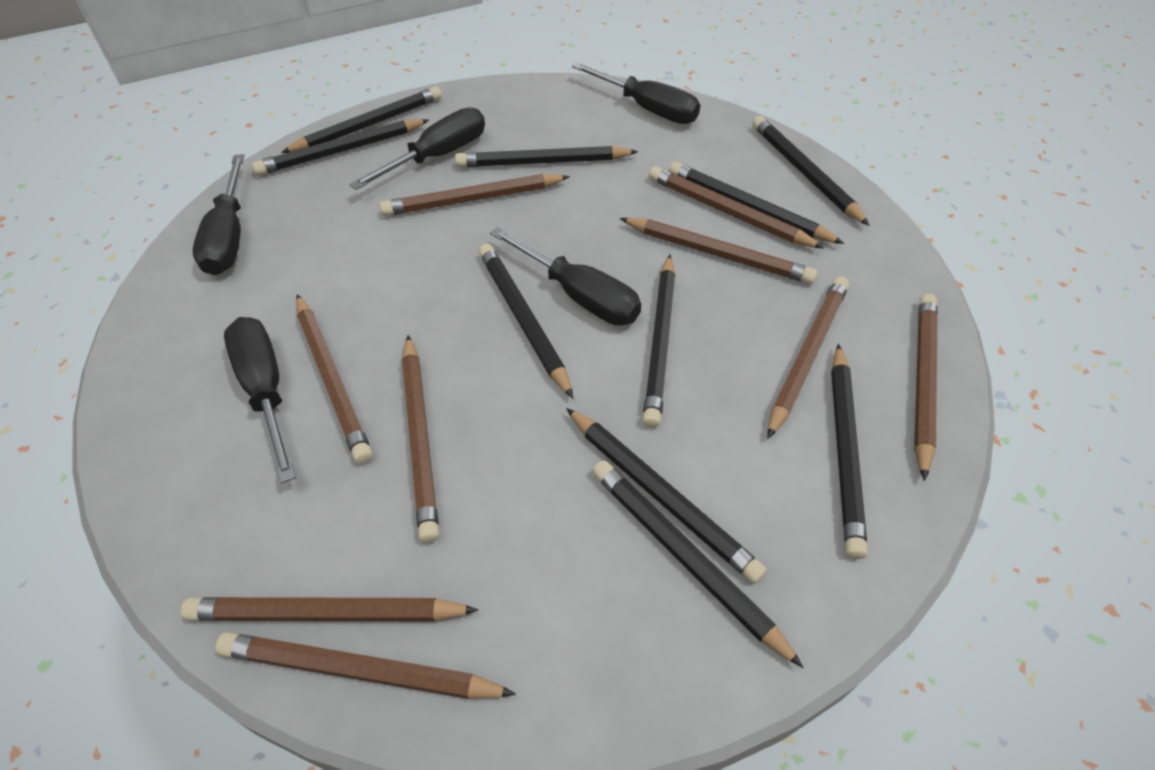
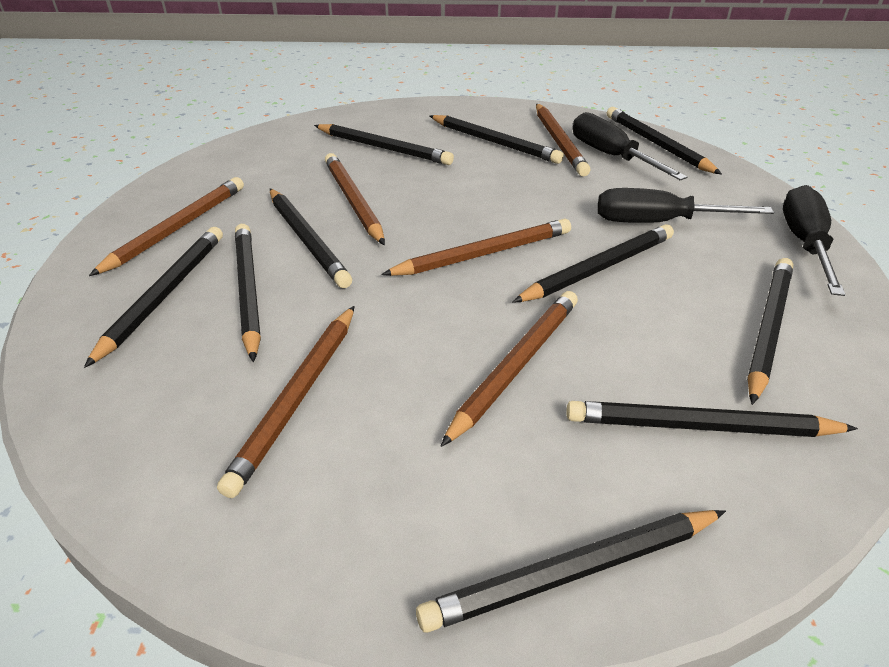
black screwdriver: [193,154,245,275] [224,317,296,483] [349,107,485,190] [490,227,641,325] [572,62,700,124] = 5 -> [573,112,687,180] [598,188,774,223] [783,185,846,296] = 3
brown pencil: [181,597,479,622] [215,632,516,699] [296,294,372,464] [379,174,570,216] [402,335,439,543] [619,218,817,284] [649,166,824,249] [767,277,849,439] [914,294,938,481] = 9 -> [89,177,244,276] [217,306,354,498] [325,153,385,245] [381,218,571,276] [440,291,578,447] [536,104,590,176] = 6

